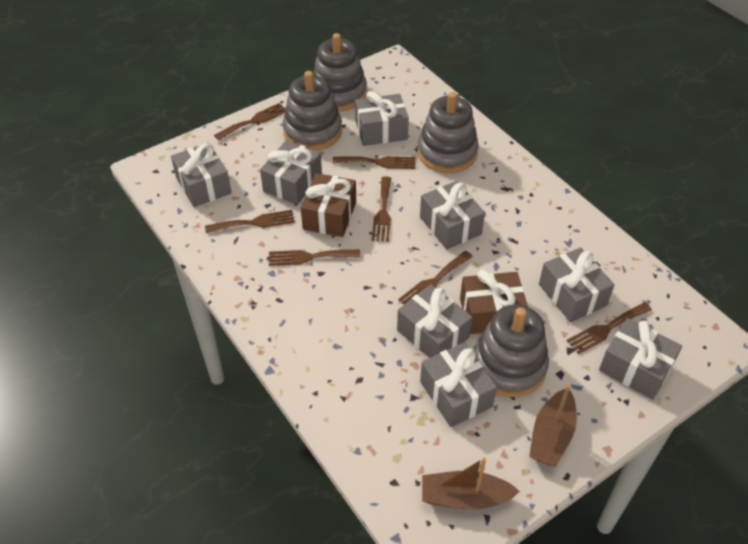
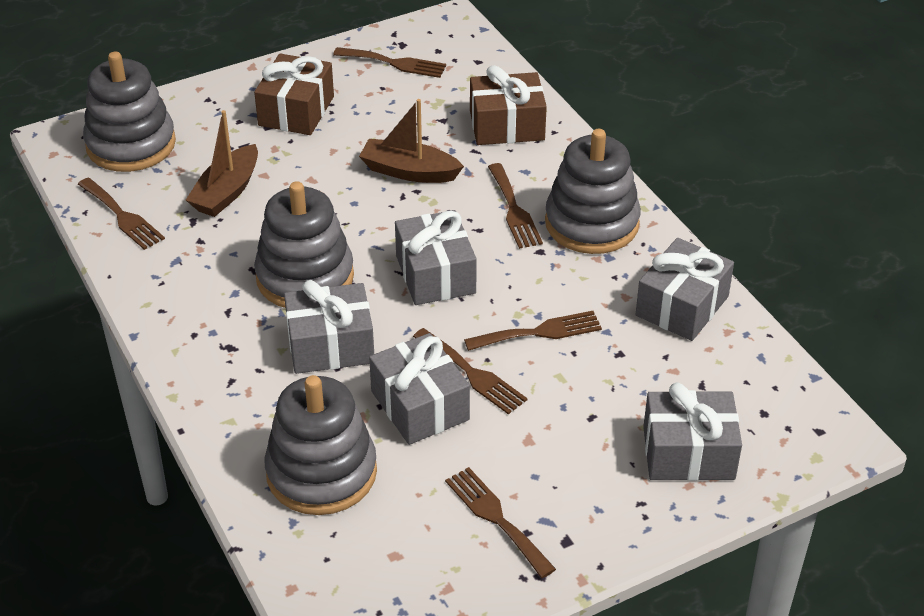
brown fork: [205,210,295,233] [214,103,285,140] [269,250,360,266] [333,156,415,169] [372,177,391,242] [398,251,473,304] [567,302,652,354] = 7 -> [78,177,165,250] [333,47,446,78] [413,328,528,414] [445,467,556,578] [464,311,602,351] [488,163,543,249] = 6
grey gift: [171,143,232,207] [260,140,322,205] [355,91,409,146] [397,284,472,358] [420,181,485,249] [420,343,497,427] [539,247,614,322] [599,318,682,399] = 8 -> [284,280,374,374] [369,333,470,445] [395,210,477,305] [636,238,734,341] [643,383,742,481] = 5

